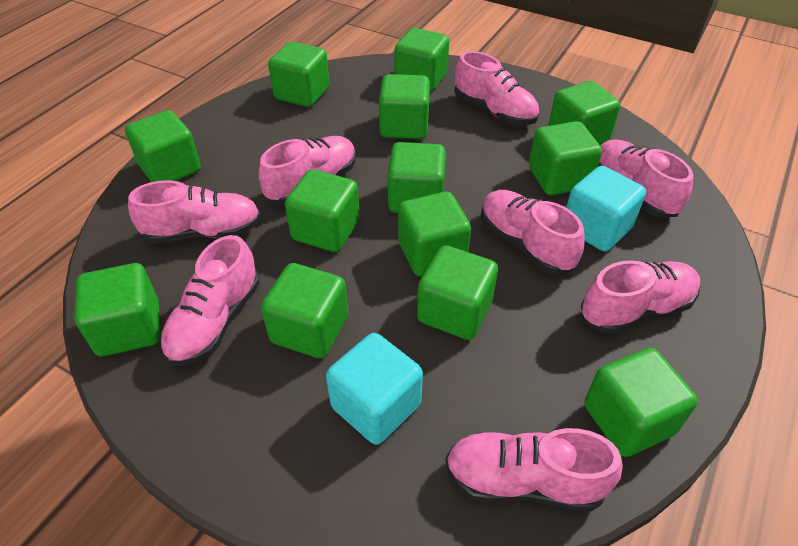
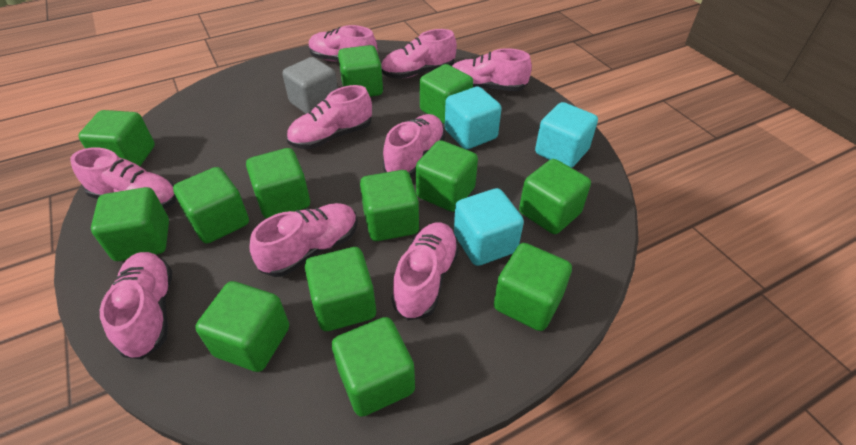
grey cube: none = 0 -> [283,57,338,114] = 1
pink shoe: [128,180,261,244] [160,235,260,366] [259,136,356,205] [445,428,623,511] [454,51,539,125] [481,190,585,274] [581,260,700,334] [598,139,693,217] = 8 -> [70,147,177,209] [100,252,172,359] [250,203,358,277] [287,85,372,149] [309,25,377,61] [381,29,457,79] [383,114,445,177] [391,222,459,320] [452,48,532,91] = 9
turquoise cube: [326,333,423,445] [566,166,646,251] = 2 -> [445,87,502,149] [454,188,524,266] [535,102,598,168] = 3

